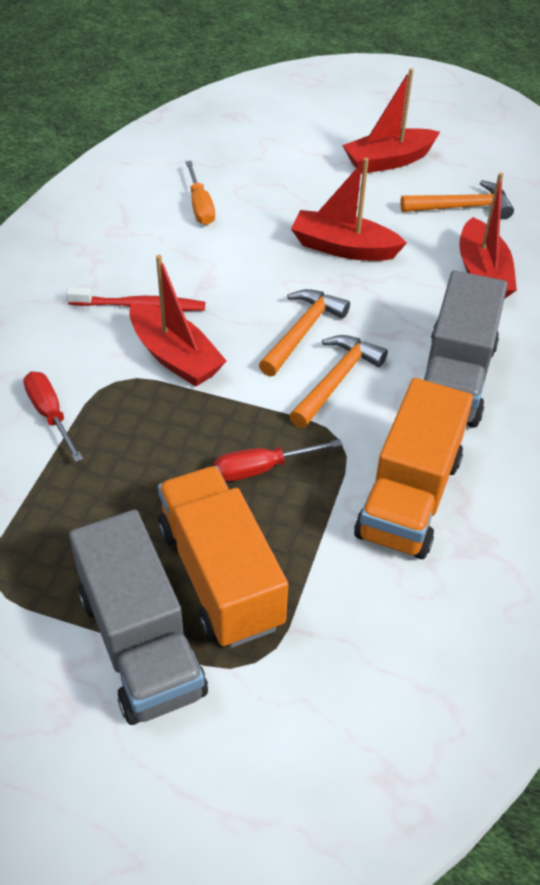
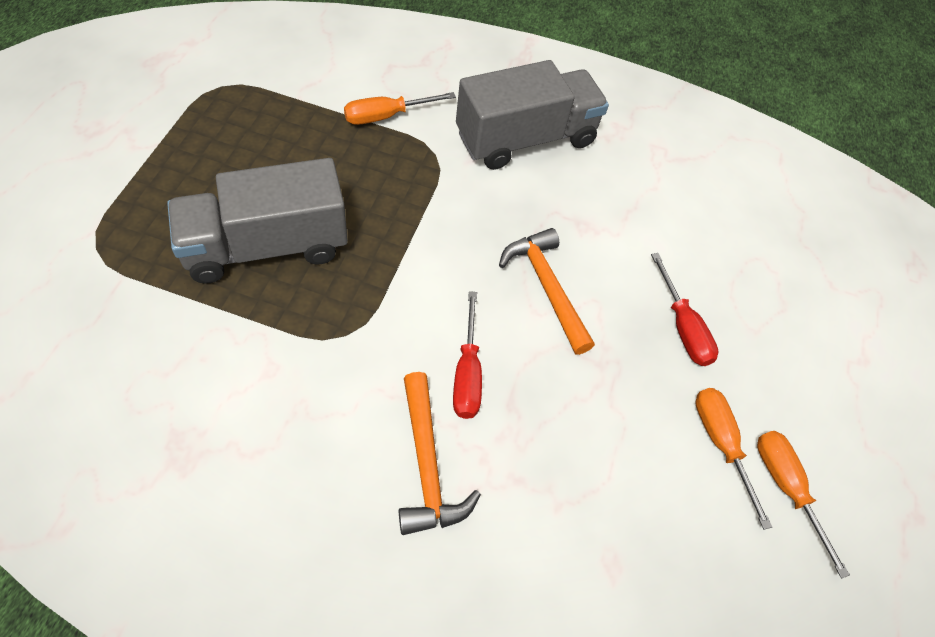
orange hammer: [259,289,350,376] [289,335,388,428] [400,180,514,219] = 3 -> [399,372,481,535] [499,228,595,355] = 2
orange screwdriver: [185,161,215,225] = 1 -> [344,92,456,125] [695,388,772,530] [757,431,850,579] = 3
orange truck: [158,466,288,648] [354,378,473,559] = 2 -> none = 0
red boat: [129,255,227,387] [291,158,407,261] [342,68,440,174] [459,173,517,298] = 4 -> none = 0
red toothbrush: [66,287,205,311] = 1 -> none = 0

